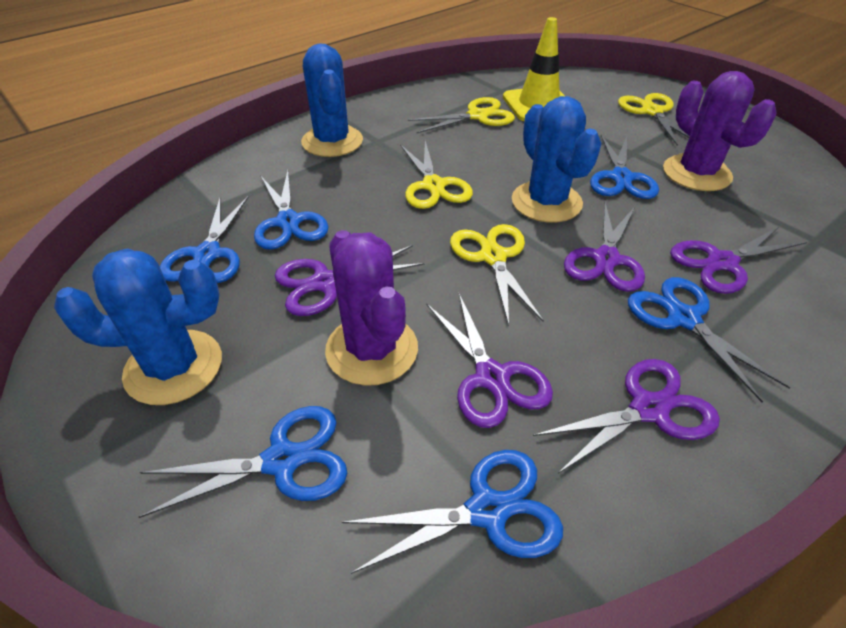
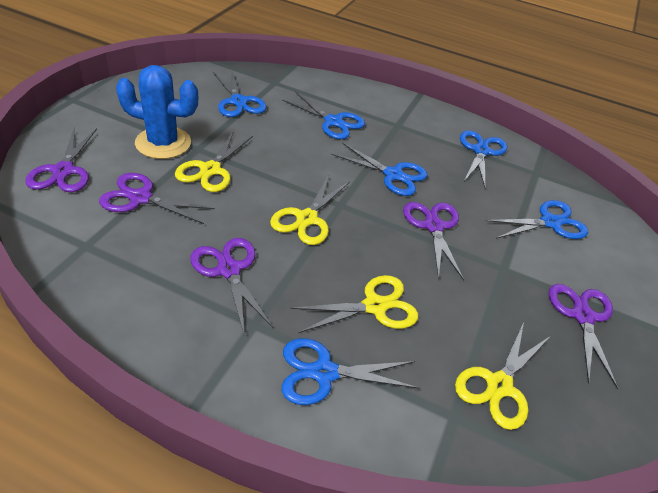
blue cactus: [54,249,222,405] [301,43,363,157] [512,96,602,222] = 3 -> [116,65,198,159] = 1
purple cactus: [325,230,418,386] [663,71,777,191] = 2 -> none = 0
yellow traffic cone: [503,17,565,121] = 1 -> none = 0

